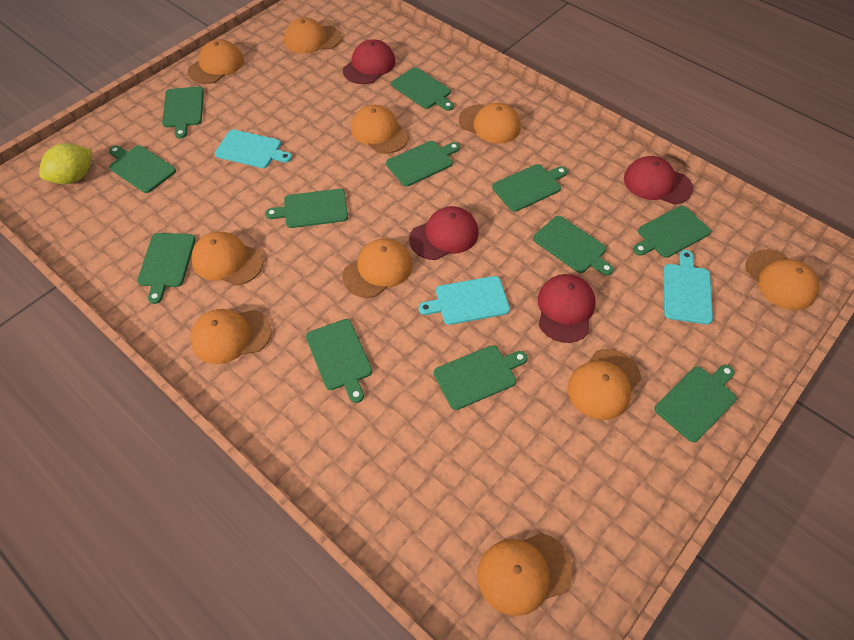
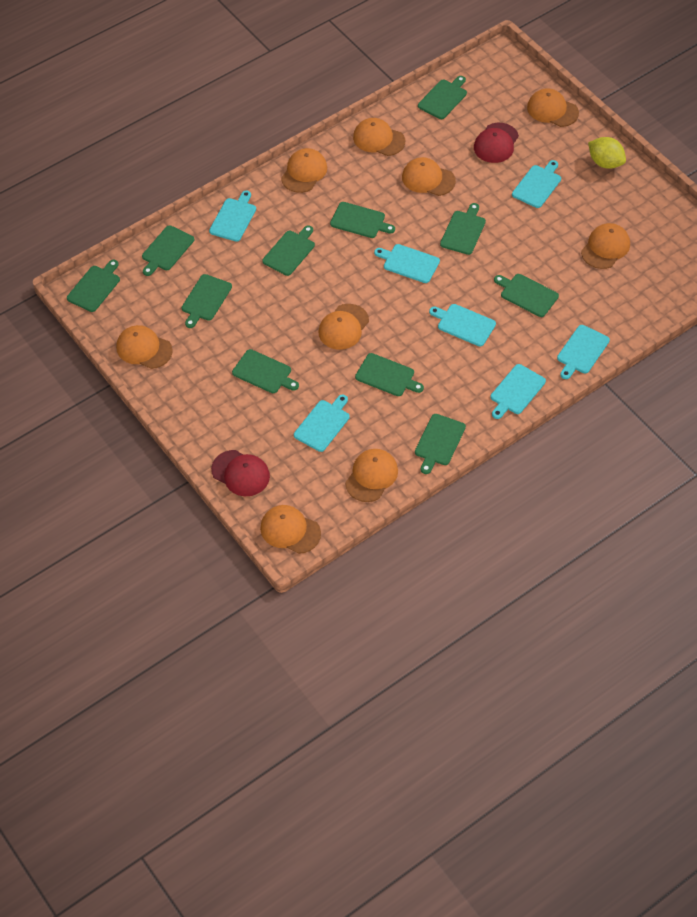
green cutting board: [109,145,176,193] [137,233,196,304] [162,87,204,139] [265,189,348,228] [306,319,372,403] [386,141,460,187] [391,67,454,111] [434,345,528,410] [492,164,567,212] [533,216,614,275] [633,206,711,258] [654,365,737,442] = 12 -> [67,260,120,312] [142,225,194,276] [182,274,232,328] [232,349,299,393] [262,225,315,276] [330,202,395,238] [355,353,424,396] [415,414,466,474] [418,76,467,119] [440,203,486,255] [494,274,559,317] = 11
orange cap: [188,39,244,84] [190,309,272,364] [191,232,264,286] [284,18,342,54] [343,238,413,298] [351,105,409,154] [459,103,521,144] [477,533,573,616] [568,349,641,420] [745,249,819,310] = 10 -> [116,325,173,369] [260,505,321,554] [281,148,327,193] [318,304,369,350] [345,449,398,502] [353,118,405,156] [402,157,456,196] [527,88,579,127] [581,223,630,269] = 9
red cap: [343,39,395,84] [409,206,479,260] [538,274,596,343] [624,156,693,204] = 4 -> [211,450,270,496] [474,123,519,163] = 2
turquoise cutting board: [215,129,292,168] [419,276,510,325] [664,250,713,324] = 3 -> [209,191,256,242] [294,395,350,452] [374,244,440,283] [429,304,496,346] [491,364,546,419] [512,160,561,208] [557,325,610,379] = 7

